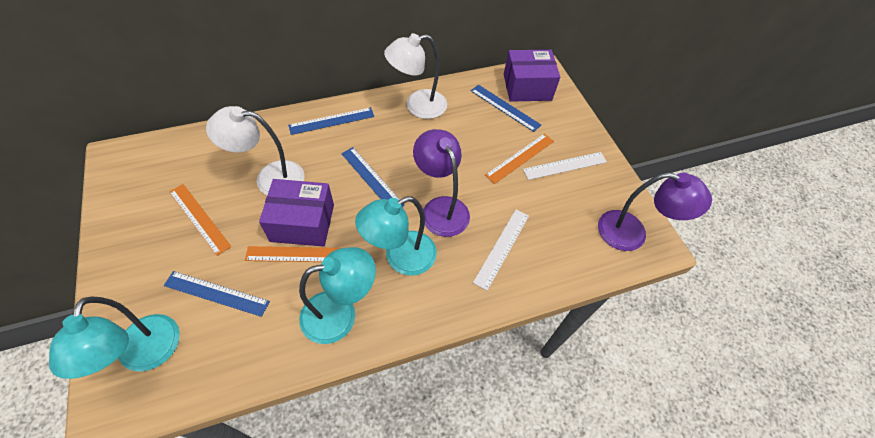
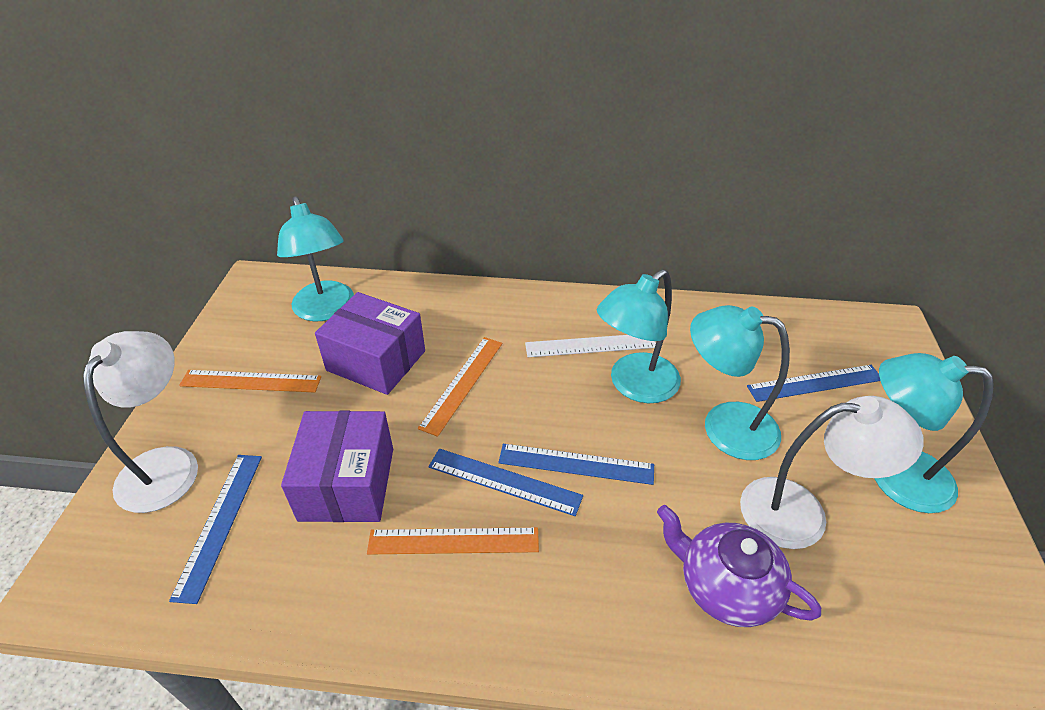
purple lamp: [413,129,470,237] [598,172,712,251] = 2 -> none = 0
purple teapot: none = 0 -> [657,505,821,627] = 1
turquoise lamp: [49,296,180,379] [299,247,376,344] [355,196,437,276] = 3 -> [277,196,354,321] [597,269,681,403] [690,305,790,460] [874,353,994,513] = 4
white ruler: [473,210,529,291] [523,152,607,180] = 2 -> [525,335,656,357] = 1

